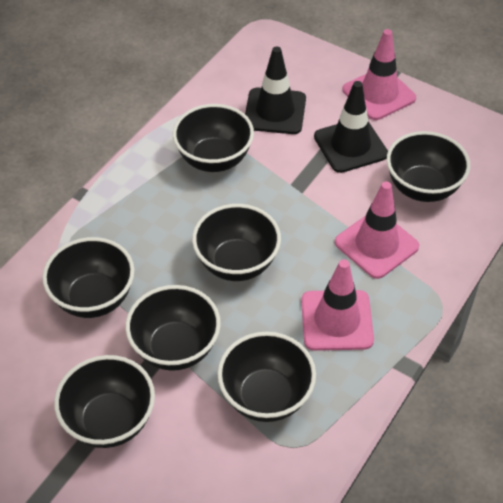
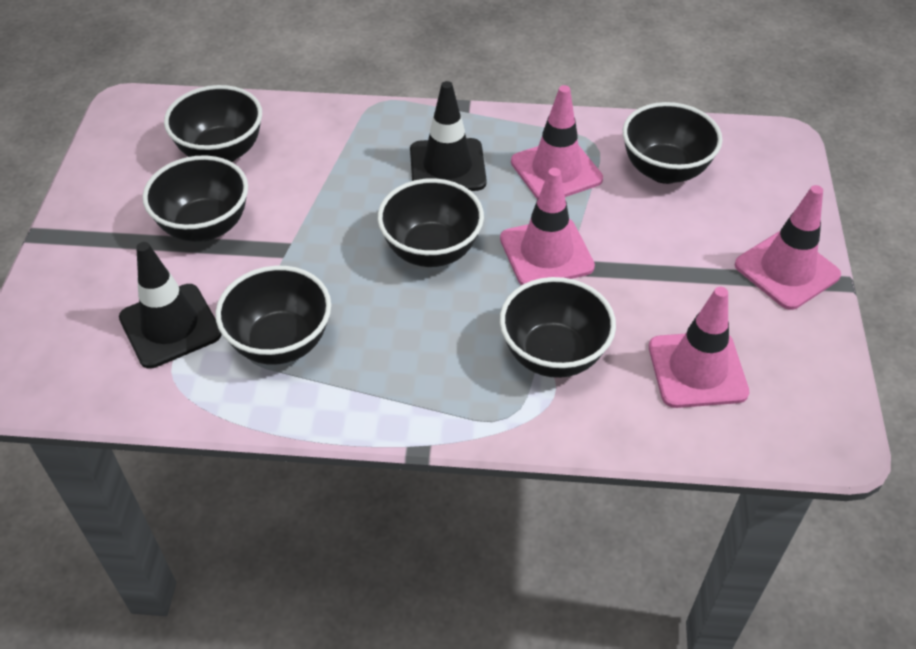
black bowl: [42,237,134,318] [54,355,155,448] [125,285,221,371] [173,104,254,172] [192,204,281,281] [217,332,316,422] [387,131,470,202] = 7 -> [143,155,248,242] [164,85,262,162] [215,266,331,365] [378,178,484,267] [500,277,616,378] [623,102,723,184] = 6
pink traffic cone: [301,259,374,351] [335,181,419,279] [342,29,416,120] = 3 -> [500,168,595,285] [511,85,603,199] [649,287,749,408] [735,185,841,310] = 4

